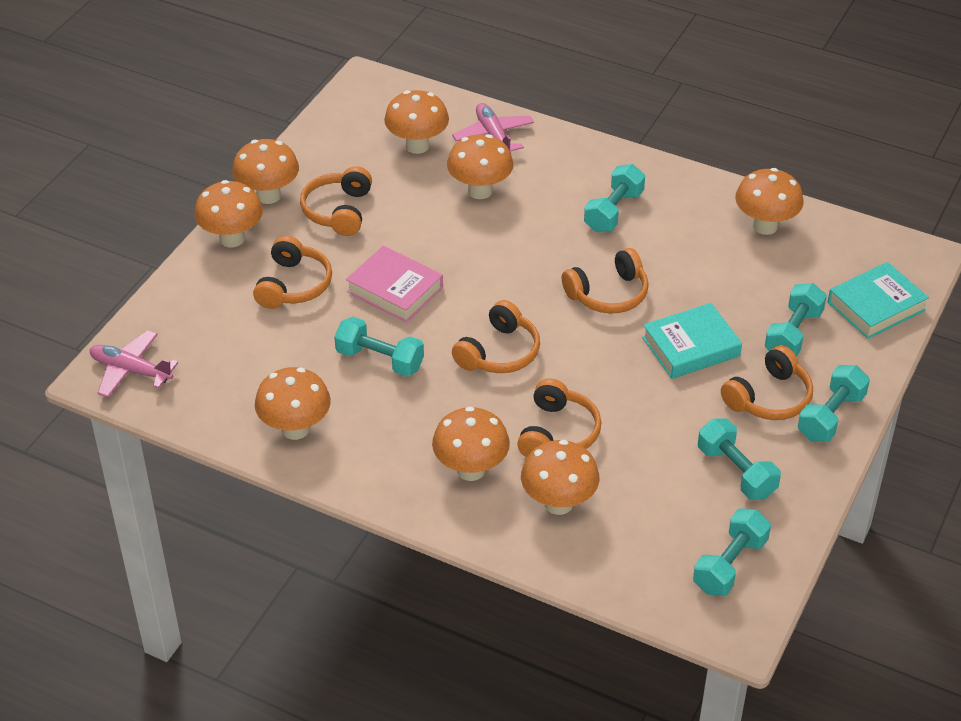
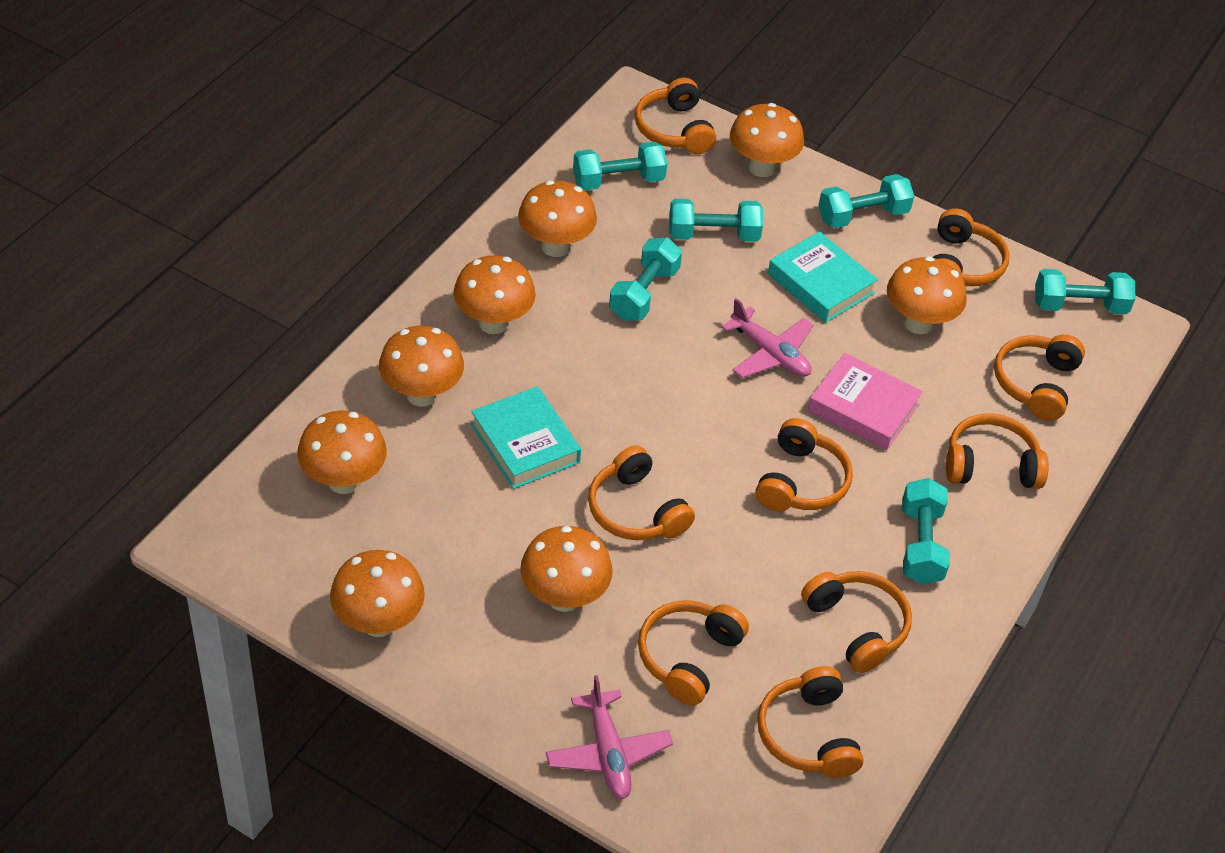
orange headphones: [253,236,332,309] [300,166,372,236] [452,300,540,373] [517,378,601,457] [562,248,649,314] [721,345,813,420] = 6 -> [588,445,695,540] [635,78,716,154] [638,600,749,706] [755,418,853,511] [757,666,864,778] [801,571,912,673] [933,208,1009,286] [946,413,1049,489] [994,334,1085,421] = 9

